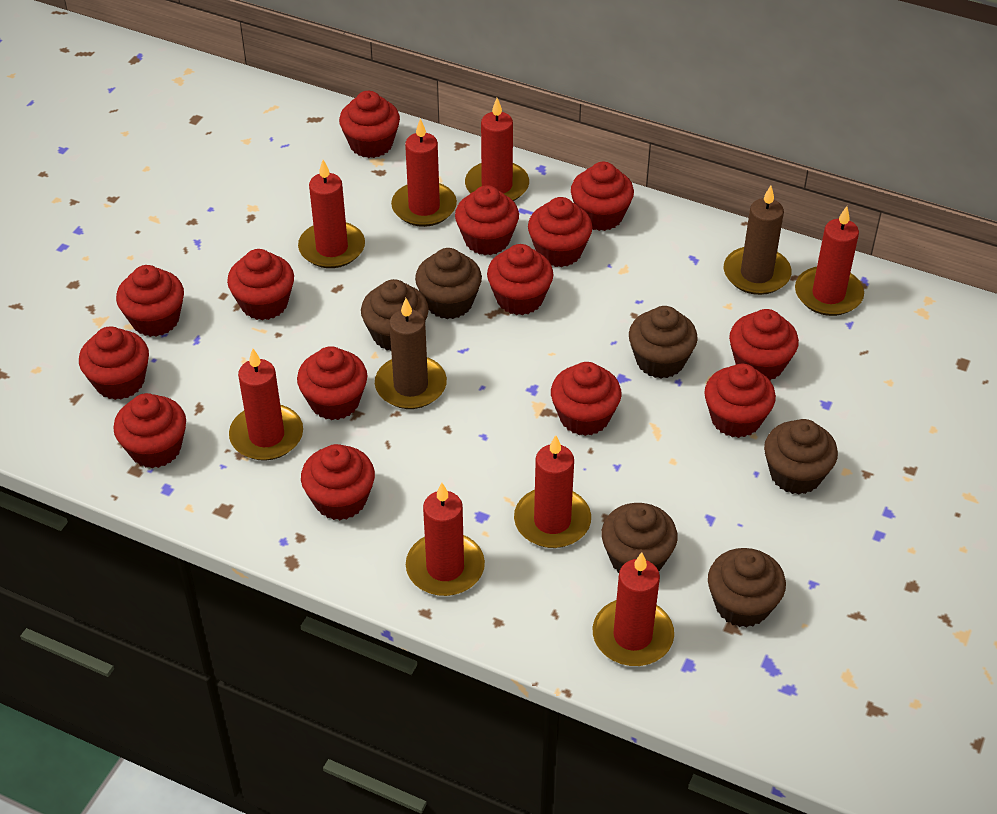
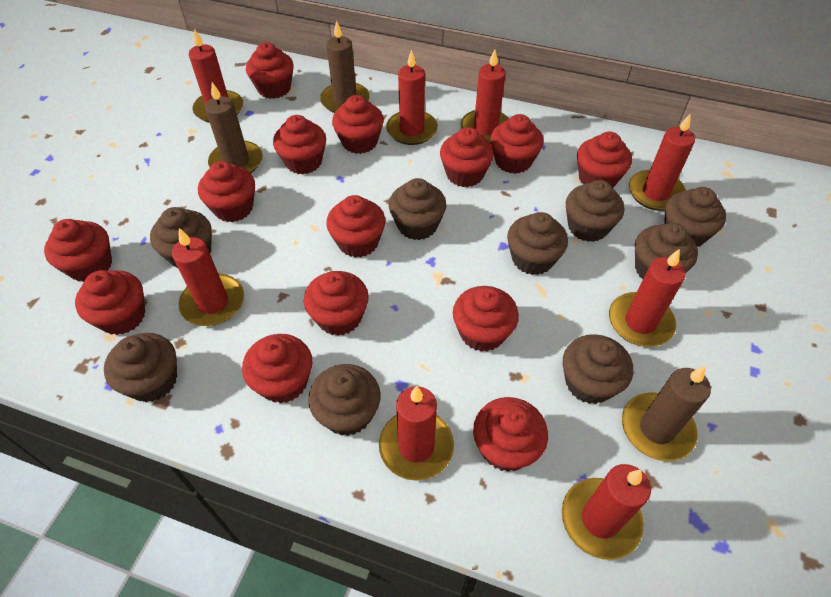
brown candle: [375,298,447,409] [724,186,792,295] = 2 -> [205,82,263,173] [320,20,370,113] [622,366,711,461] = 3
brown cupcake: [361,279,429,350] [415,248,482,319] [601,503,678,573] [629,306,698,378] [708,548,786,628] [764,419,838,494] = 6 -> [104,333,177,402] [150,207,212,268] [308,364,381,436] [389,178,446,240] [507,212,568,275] [563,334,633,404] [566,180,624,242] [635,223,698,279] [664,187,726,247] = 9

